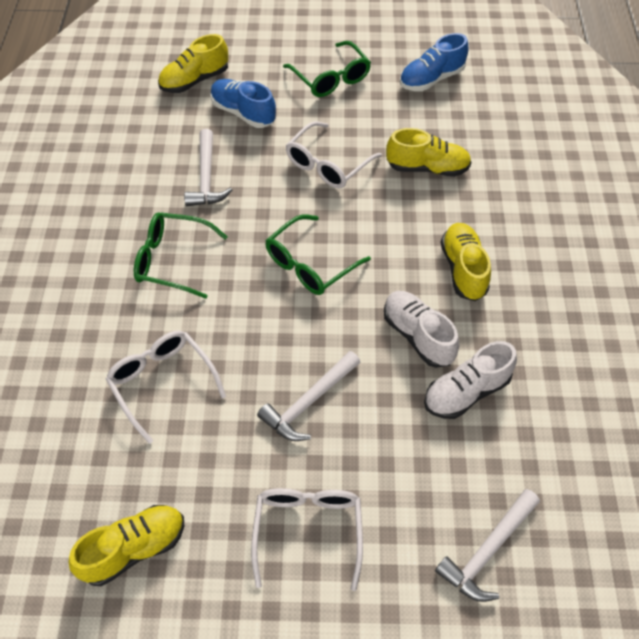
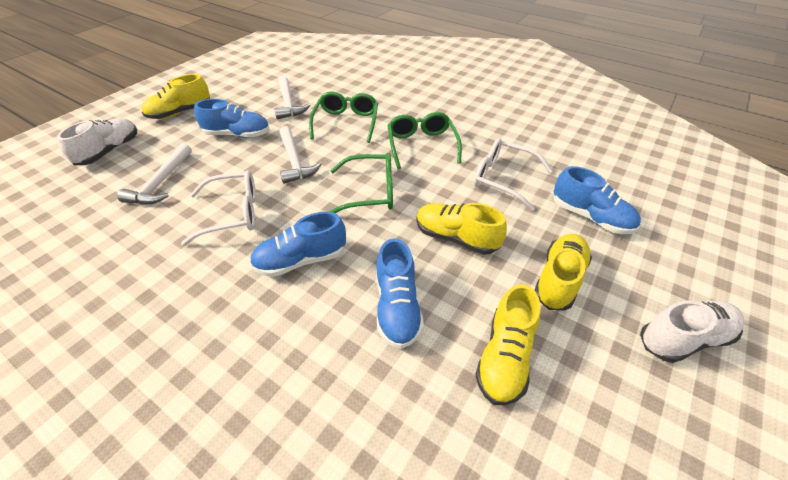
blue shoe: [210,79,276,128] [400,33,468,91] = 2 -> [194,99,269,138] [250,212,346,277] [376,238,424,349] [554,166,641,234] = 4
white glasses: [106,331,226,444] [251,488,363,591] [285,121,382,189] = 3 -> [181,170,256,246] [474,138,552,211] = 2

